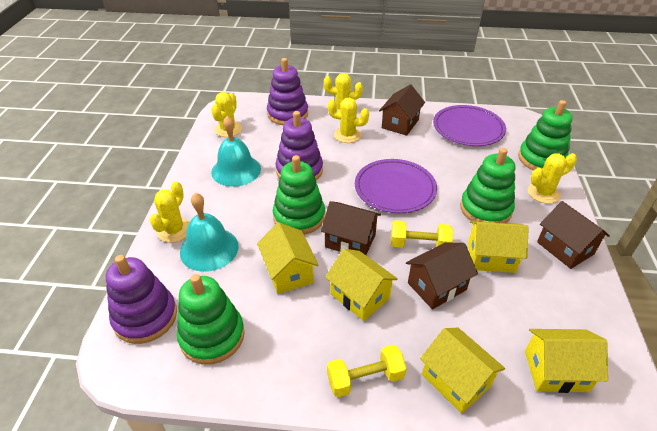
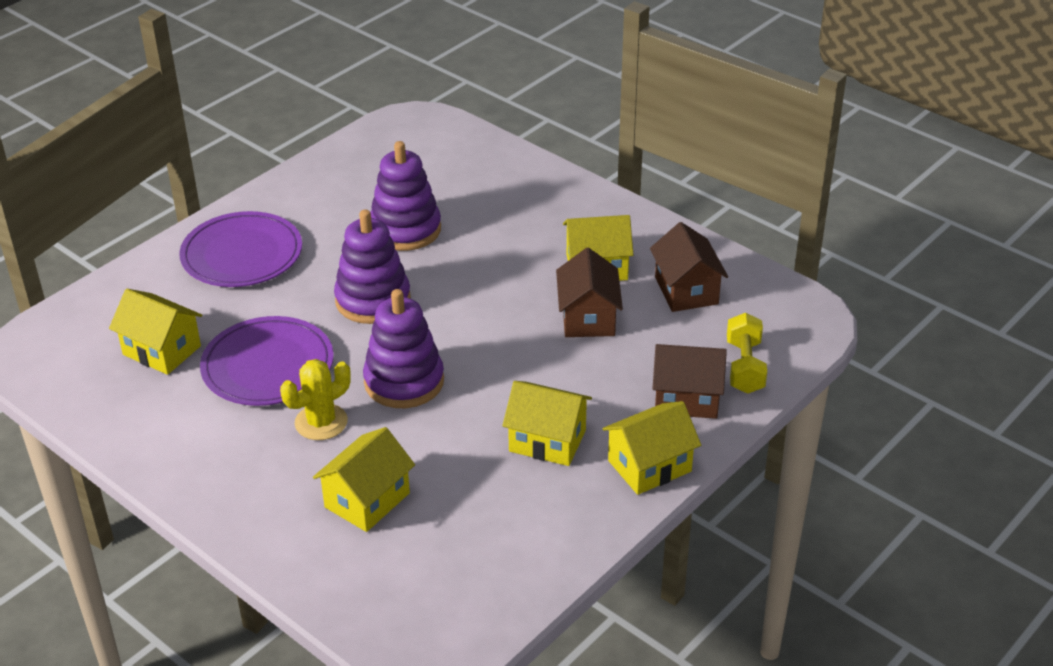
brown house: [321,201,381,255] [379,84,425,136] [406,243,478,309] [537,201,610,269] = 4 -> [556,248,623,337] [650,222,728,312] [652,344,727,419] = 3
green stacking toy: [177,274,245,365] [273,155,325,235] [460,148,515,223] [518,100,573,171] = 4 -> none = 0
turquoise bell: [180,193,239,272] [211,116,261,187] = 2 -> none = 0
yellow cactus: [150,181,190,243] [211,92,242,137] [324,73,363,111] [328,98,369,143] [528,153,577,204] = 5 -> [280,359,351,440] = 1
yellow dumbbell: [327,345,407,397] [391,220,453,248] = 2 -> [727,313,767,394] = 1

